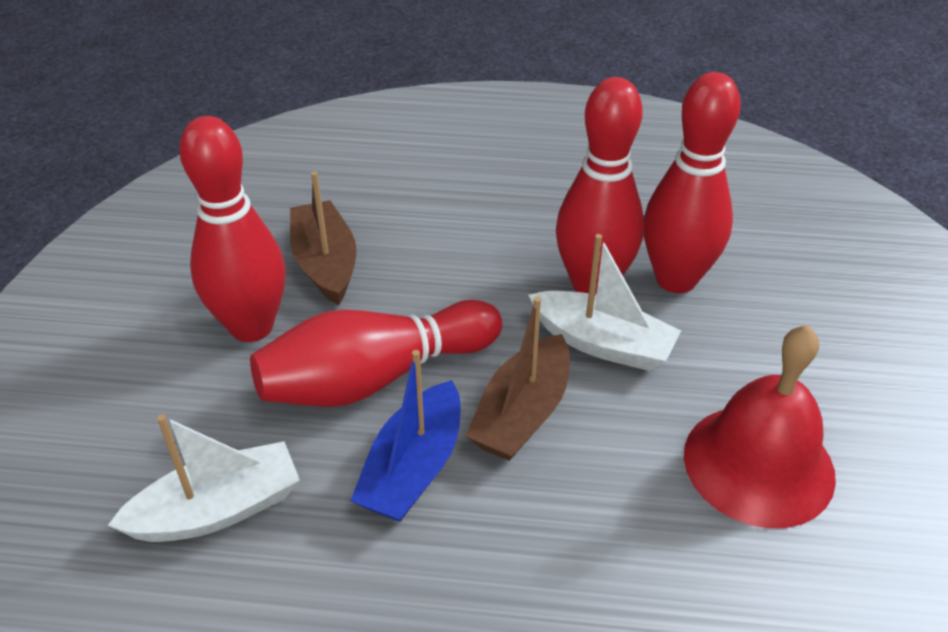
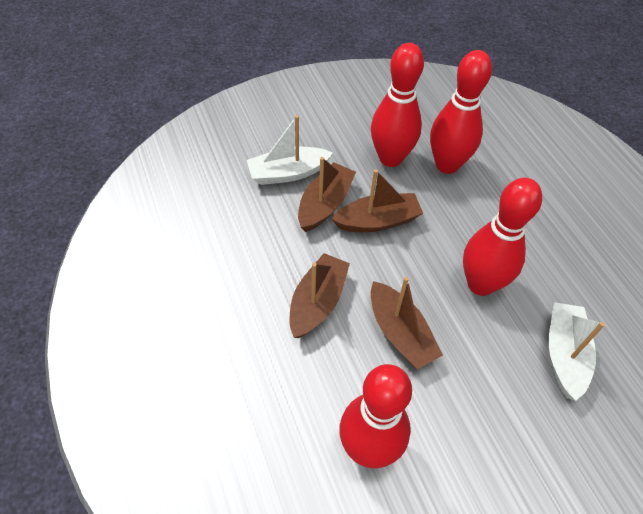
blue boat: [350,350,460,522] = 1 -> none = 0
brown boat: [290,171,357,305] [466,297,570,461] = 2 -> [289,253,350,338] [298,157,356,232] [331,169,423,232] [371,277,443,369] = 4
red bell: [684,325,836,528] = 1 -> none = 0

